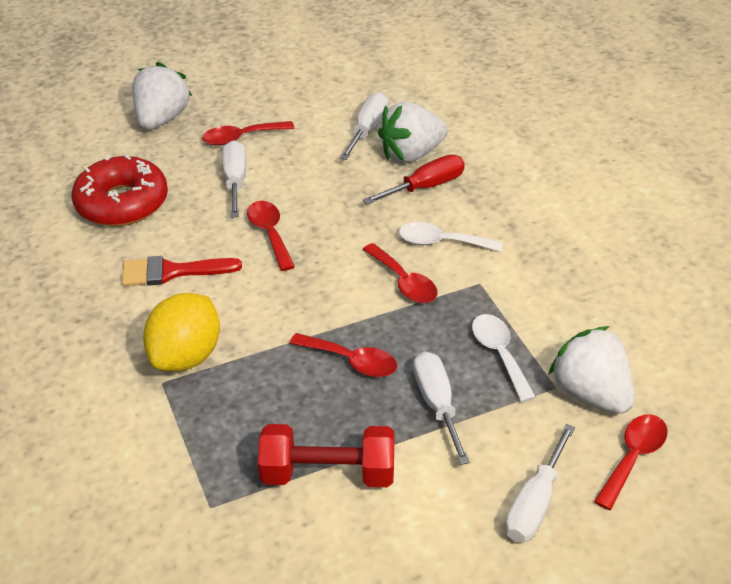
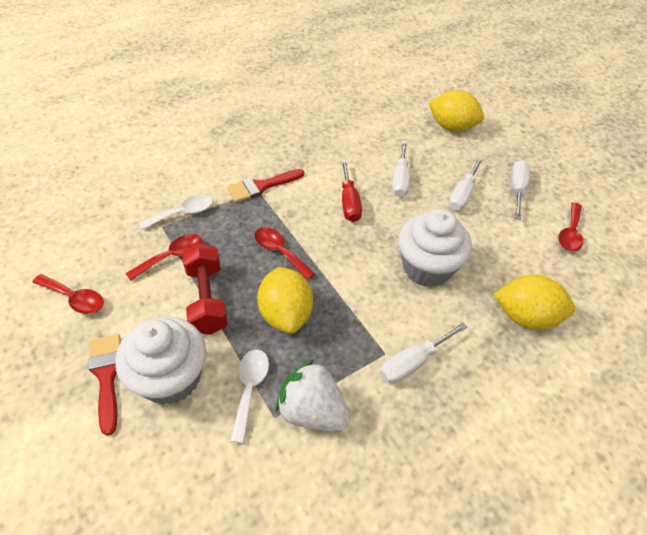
red brush: [122,256,242,286] = 1 -> [88,334,121,436] [227,169,304,202] = 2
red donut: [72,154,168,226] = 1 -> none = 0
red spoon: [202,121,295,146] [247,201,295,271] [289,333,397,377] [362,243,437,303] [594,414,668,510] = 5 -> [32,274,104,314] [125,234,202,281] [255,227,315,280] [558,202,583,252] = 4
white cupcake: none = 0 -> [115,316,206,405] [398,209,472,287] = 2
white strawberry: [132,62,192,130] [378,102,448,163] [548,326,635,414] = 3 -> [275,359,350,431] = 1
yellow lemon: [143,293,220,371] = 1 -> [257,267,313,333] [428,90,484,132] [494,275,575,330] = 3

